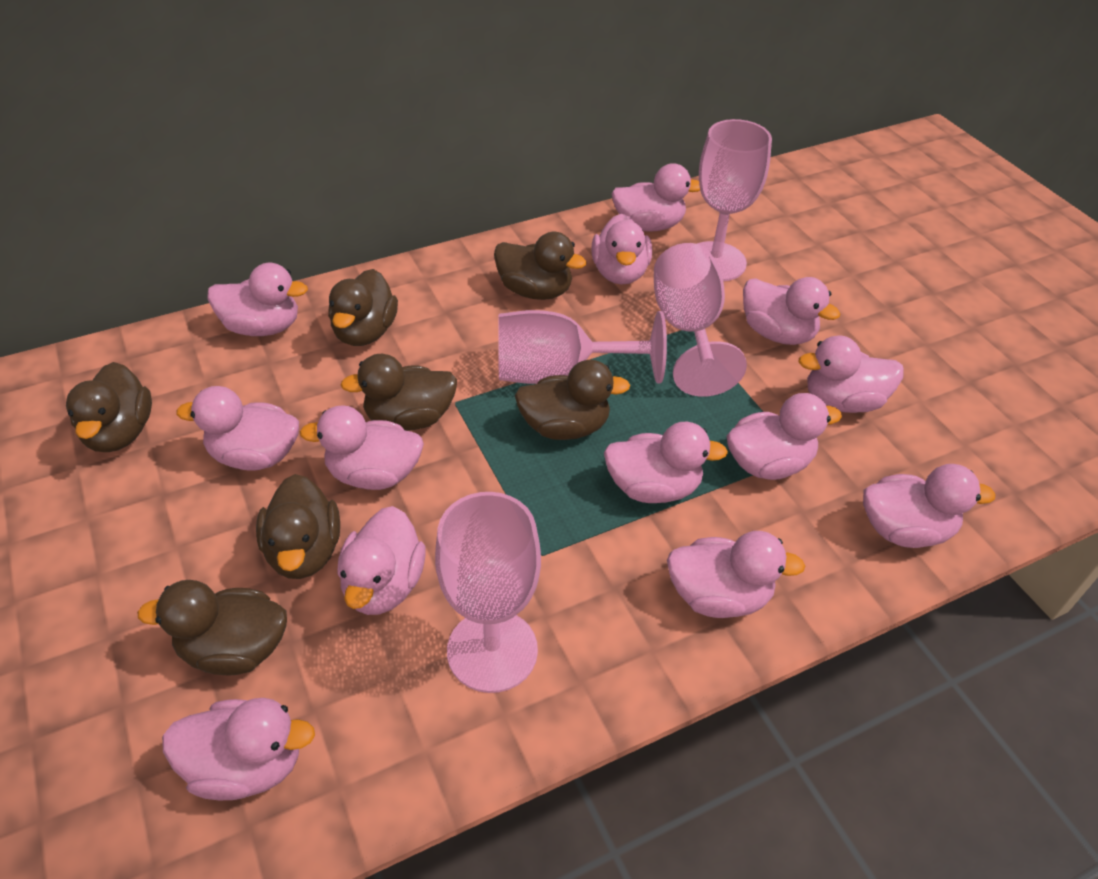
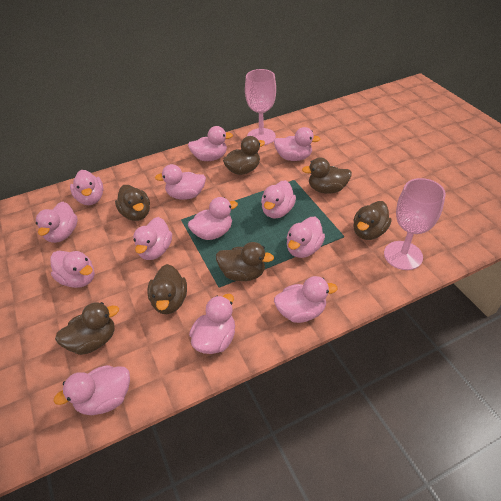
pink goblet: [435,492,541,693] [498,310,667,384] [654,243,747,397] [697,119,772,281] = 4 -> [245,69,276,145] [384,178,446,270] = 2

